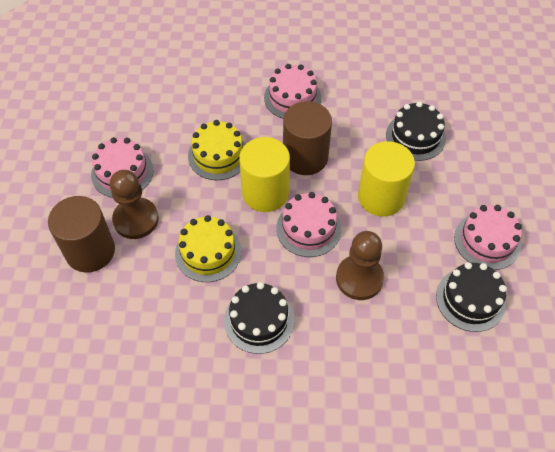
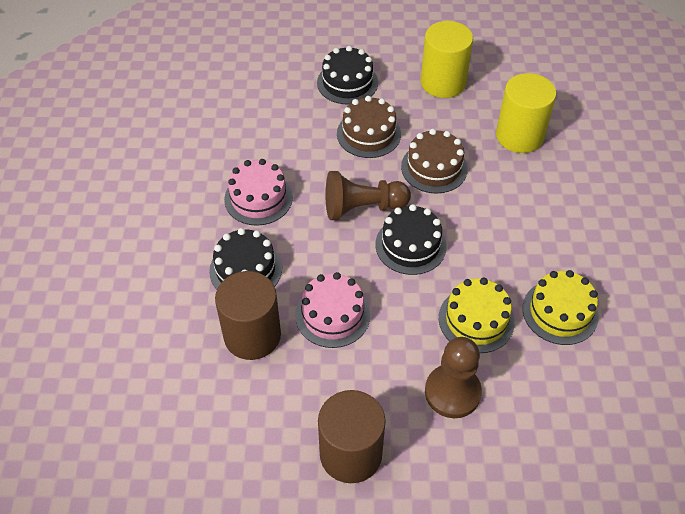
brown cake: none = 0 -> [337,96,401,158] [401,129,468,194] = 2
pink cake: [91,137,153,198] [264,64,321,119] [276,192,341,257] [454,205,522,270] = 4 -> [224,159,293,226] [295,272,371,348] = 2

